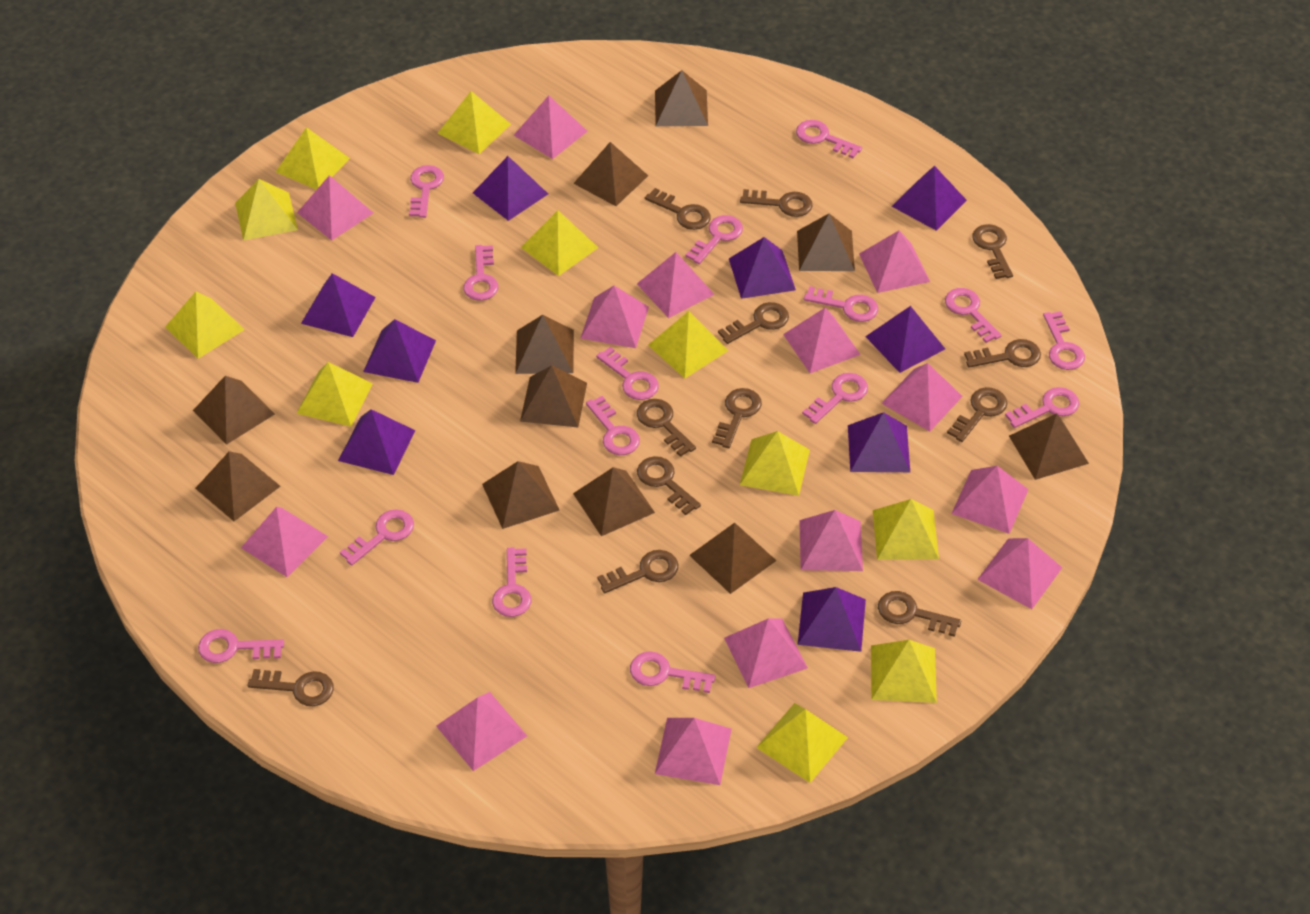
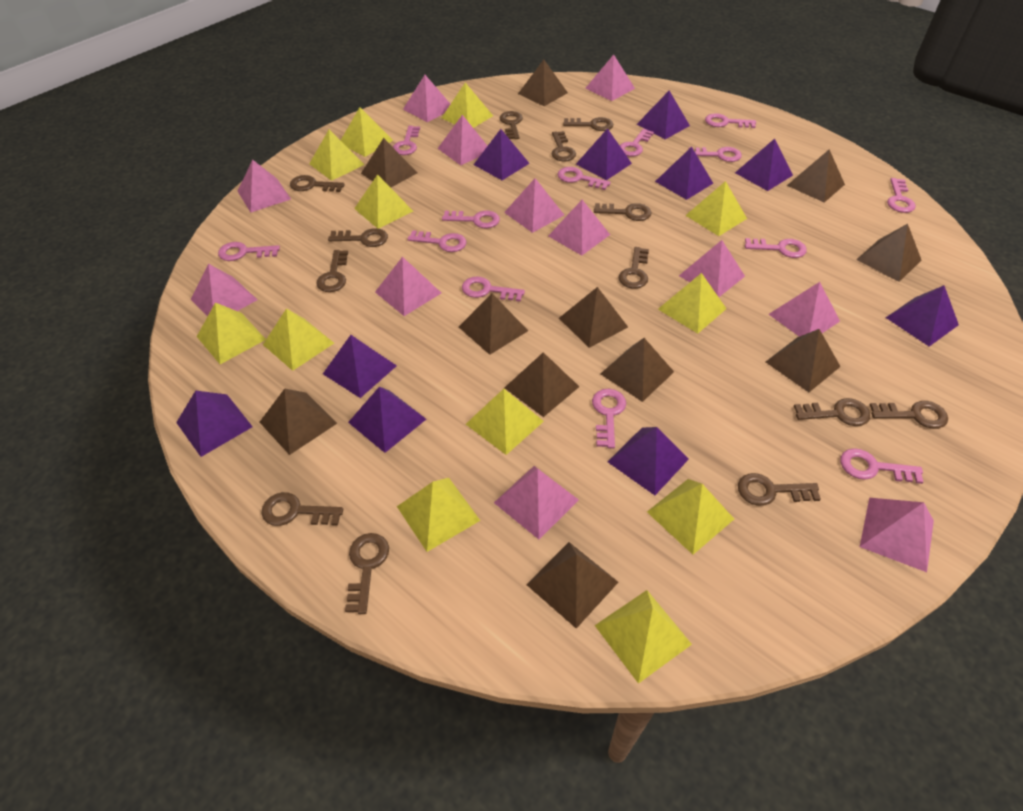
brown key: [247,669,334,706] [597,550,678,593] [637,399,696,457] [637,456,701,515] [645,188,711,230] [712,388,762,448] [718,302,789,344] [740,189,813,217] [878,591,961,637] [947,387,1007,442] [964,339,1041,368] [972,224,1013,279] = 12 -> [262,492,343,526] [290,175,345,192] [316,250,348,292] [328,228,388,247] [345,533,389,614] [500,111,523,139] [552,131,576,161] [563,117,613,131] [594,203,652,221] [619,247,649,289] [738,473,821,506] [794,398,870,426] [870,401,948,429] = 13
pink key: [198,629,284,663] [340,509,414,566] [409,165,444,218] [463,245,498,301] [492,547,531,617] [586,396,640,455] [596,347,659,400] [630,651,715,693] [685,215,743,264] [796,120,862,158] [802,373,868,424] [804,286,878,322] [945,288,1002,343] [1005,387,1079,428] [1043,311,1085,370] = 15 -> [218,242,280,261] [393,126,420,155] [408,230,466,252] [442,211,500,228] [462,276,525,302] [557,167,611,190] [592,389,626,449] [619,129,654,157] [689,147,742,162] [705,113,756,128] [745,238,807,258] [840,448,923,484] [887,178,916,213] = 13
pink pyramid: [241,507,328,577] [297,175,373,241] [436,692,527,771] [514,95,587,159] [580,286,649,348] [637,252,715,318] [655,718,732,785] [724,618,808,688] [783,308,861,373] [799,510,863,571] [859,231,930,293] [881,363,963,432] [951,466,1029,534] [977,538,1062,609] = 14 -> [191,264,257,316] [238,160,291,212] [375,257,441,316] [403,75,450,122] [437,115,487,165] [494,466,579,539] [504,178,564,233] [548,200,610,256] [586,54,635,101] [679,240,745,297] [769,282,840,337] [860,498,934,572] = 12
purple pyramid: [301,273,376,337] [338,409,416,475] [363,319,436,383] [473,156,548,221] [729,237,796,299] [797,587,866,652] [848,412,910,472] [865,306,945,373] [892,166,967,231] = 9 -> [176,391,253,457] [323,335,397,398] [348,386,426,453] [474,129,530,180] [576,128,632,180] [608,427,689,495] [637,91,690,139] [655,147,713,200] [735,139,793,191] [886,285,959,346] = 10
yellow pyramid: [165,291,245,359] [235,179,298,241] [276,127,350,190] [296,362,373,427] [438,91,511,154] [521,210,599,276] [648,311,728,378] [740,431,810,496] [756,703,848,783] [871,640,937,703] [873,499,939,560] = 11 -> [197,303,266,364] [263,308,334,371] [309,129,365,181] [341,107,393,157] [354,174,413,229] [397,478,480,552] [442,83,493,128] [466,389,544,455] [595,590,692,684] [647,479,734,555] [658,273,727,334] [685,181,747,236] = 12

